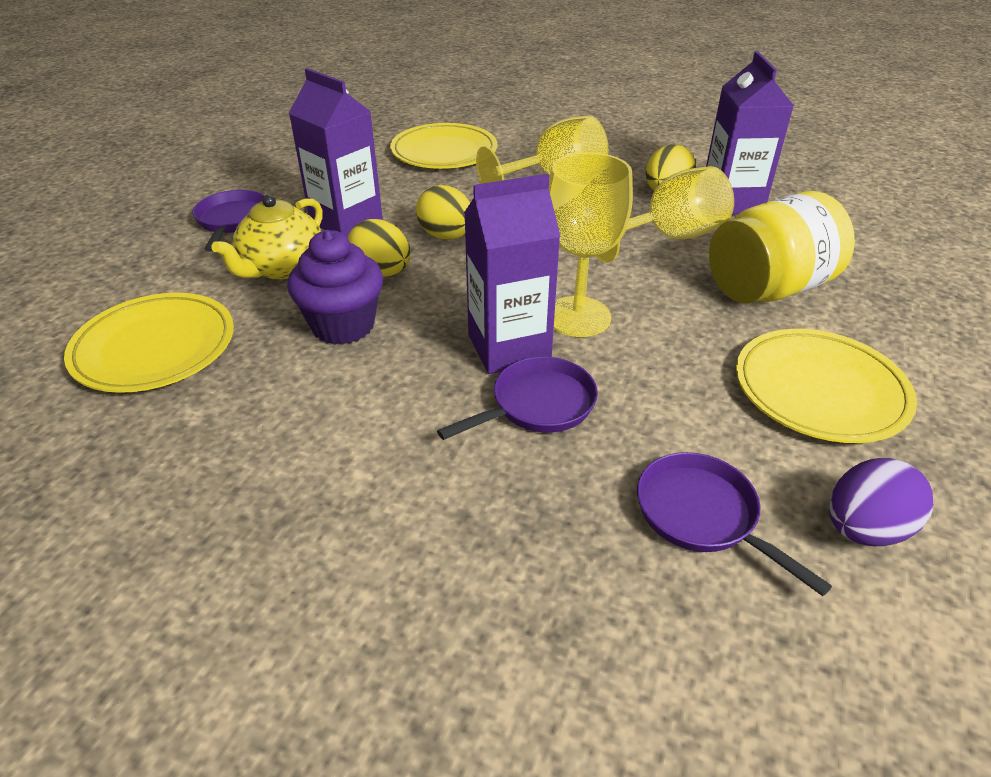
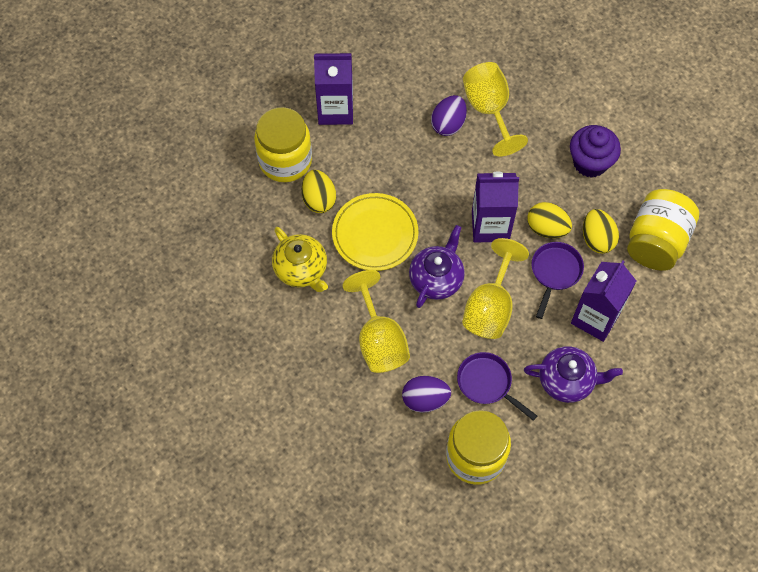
purple egg: [829,458,933,546] = 1 -> [402,376,451,413] [431,95,467,136] = 2
purple pan: [192,190,265,251] [437,357,598,440] [637,452,832,596] = 3 -> [457,352,537,421] [531,242,584,319] = 2
purple teapot: none = 0 -> [409,225,465,308] [524,346,623,403] = 2
yellow jar: [709,191,855,303] = 1 -> [254,107,312,182] [446,410,511,484] [627,189,699,271] = 3
yellow plate: [64,293,234,393] [390,123,497,169] [736,329,917,443] = 3 -> [332,193,419,271] = 1

